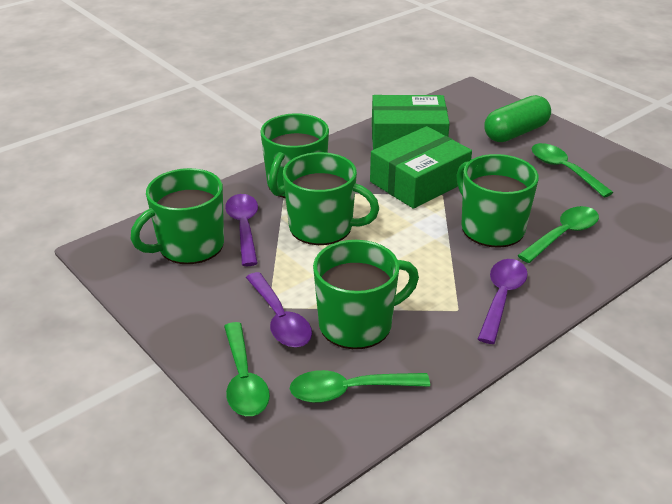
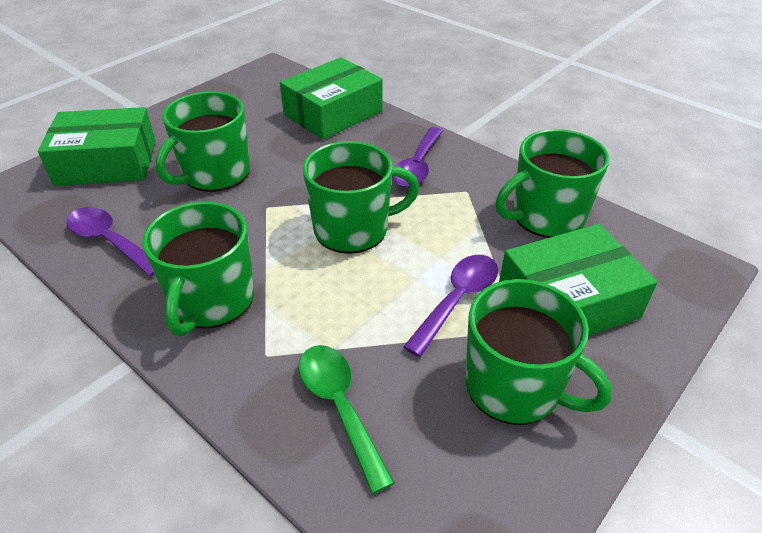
green box: [370,126,472,209] [372,95,450,150] = 2 -> [38,107,156,186] [280,57,383,140] [499,224,657,336] = 3
green capsule: [485,95,551,142] = 1 -> none = 0
green spoon: [224,322,270,416] [290,370,430,403] [517,206,599,263] [532,143,614,197] = 4 -> [299,345,395,494] = 1

